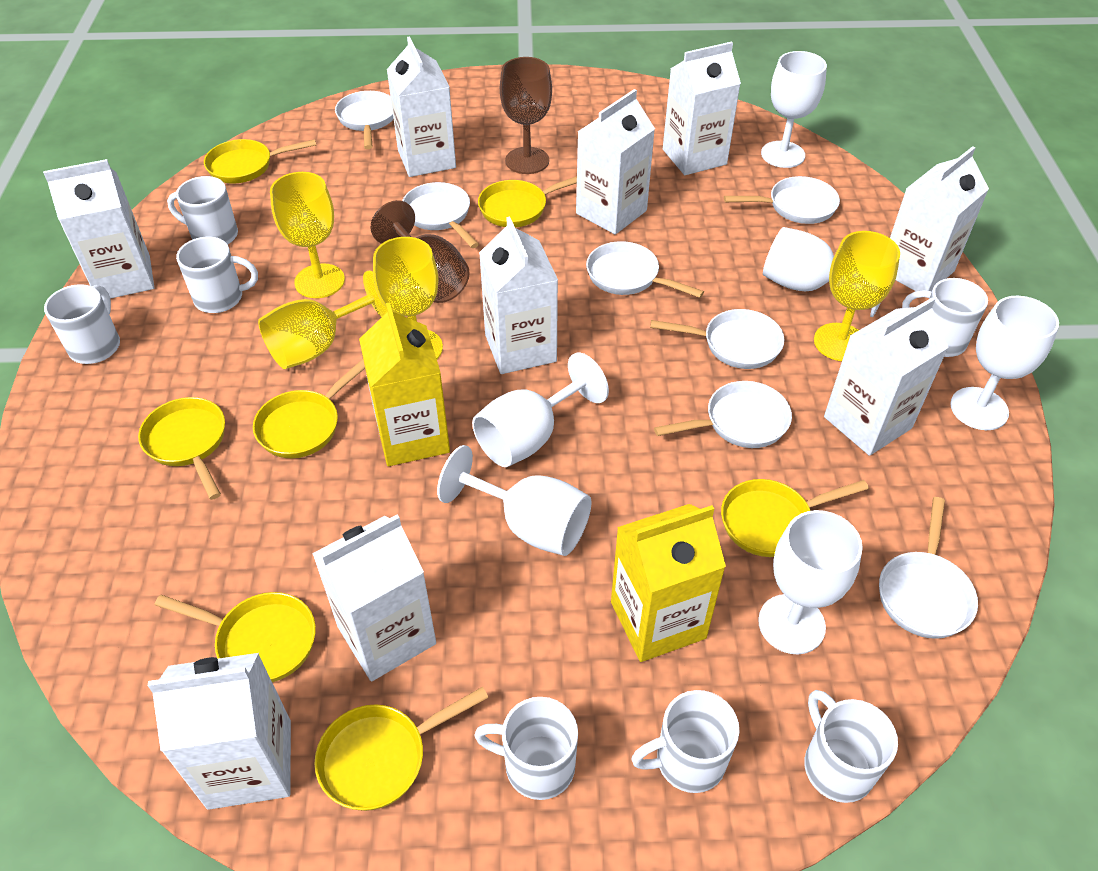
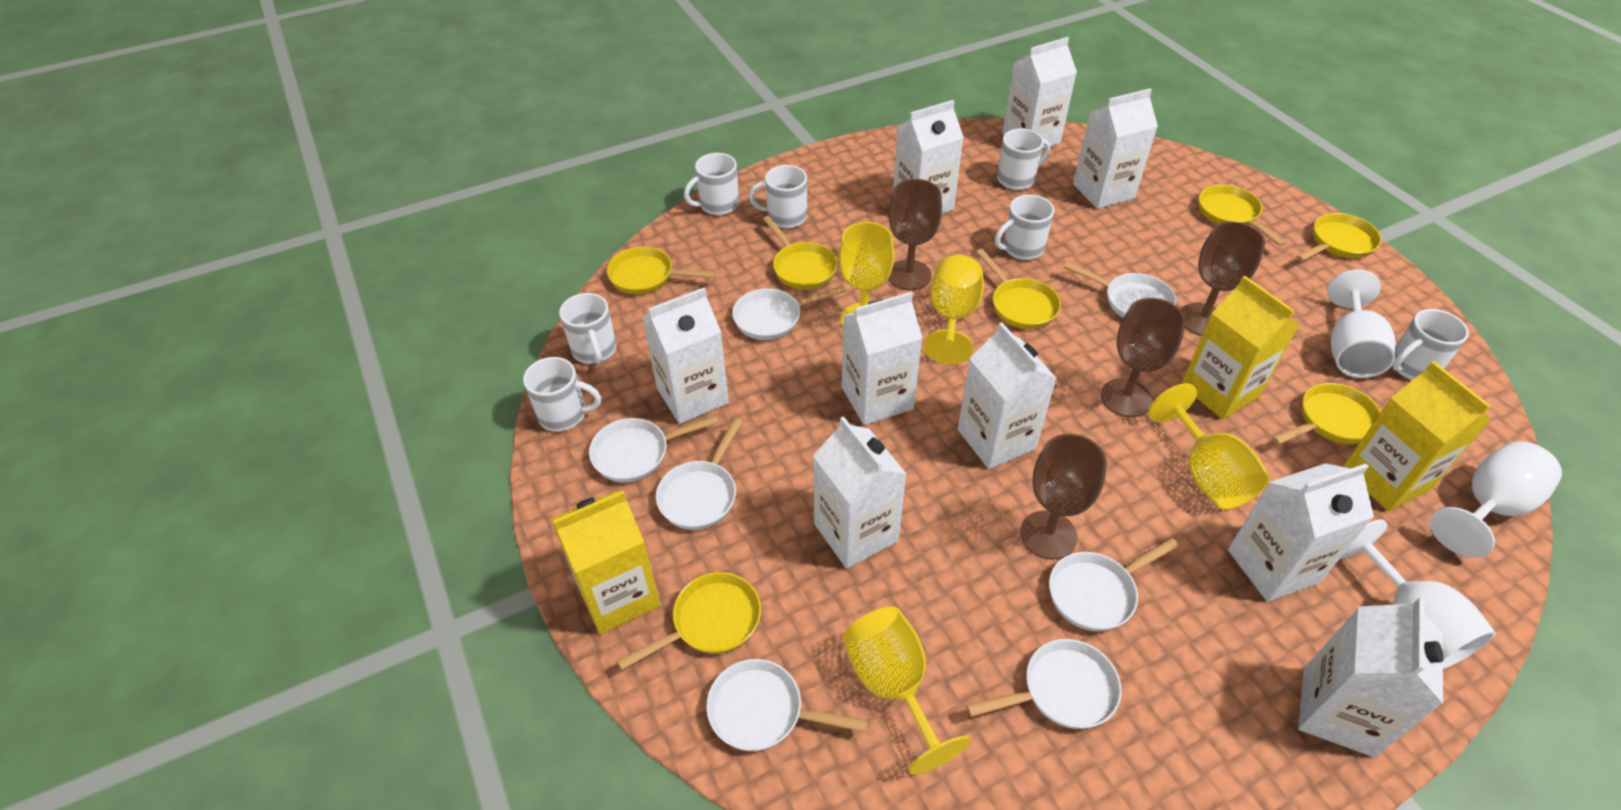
brown goblet: [371,200,470,303] [500,57,552,174] = 2 -> [888,179,942,290] [1020,434,1107,560] [1101,298,1186,417] [1181,221,1265,336] = 4
white goblet: [437,445,591,556] [472,352,609,467] [758,510,863,654] [761,51,827,168] [763,227,880,317] [950,296,1059,430] = 6 -> [1327,270,1396,378] [1340,520,1496,669] [1430,441,1562,558] = 3
yellow carton: [359,302,450,466] [611,504,726,662] = 2 -> [551,490,661,634] [1181,276,1299,420] [1343,361,1491,511] = 3

